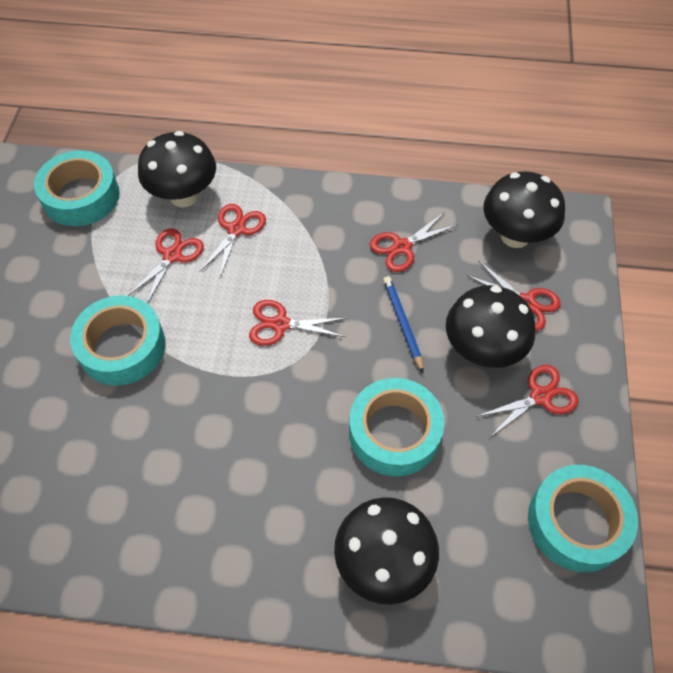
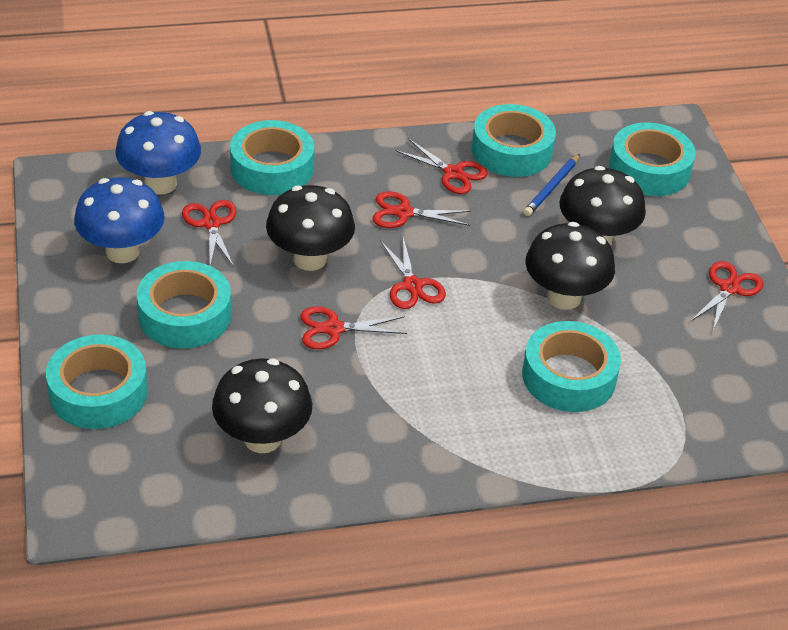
blue mushroom: none = 0 -> [74,177,165,263] [115,111,201,195] = 2
turquoise tape: [34,151,120,226] [70,295,165,386] [349,378,444,476] [528,465,638,572] = 4 -> [46,335,148,429] [137,261,231,349] [230,120,314,195] [472,104,556,177] [522,321,621,412] [609,122,696,196] = 6

